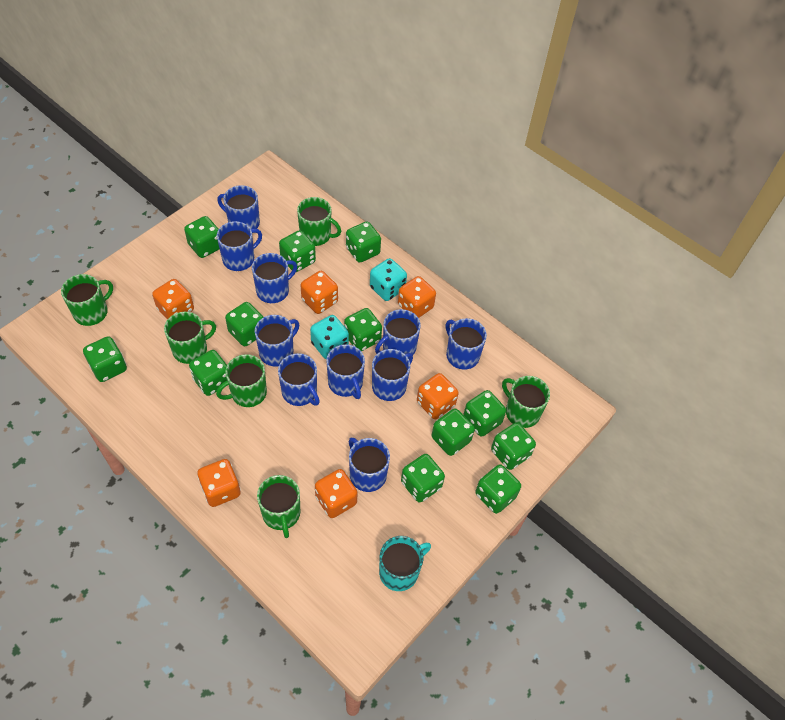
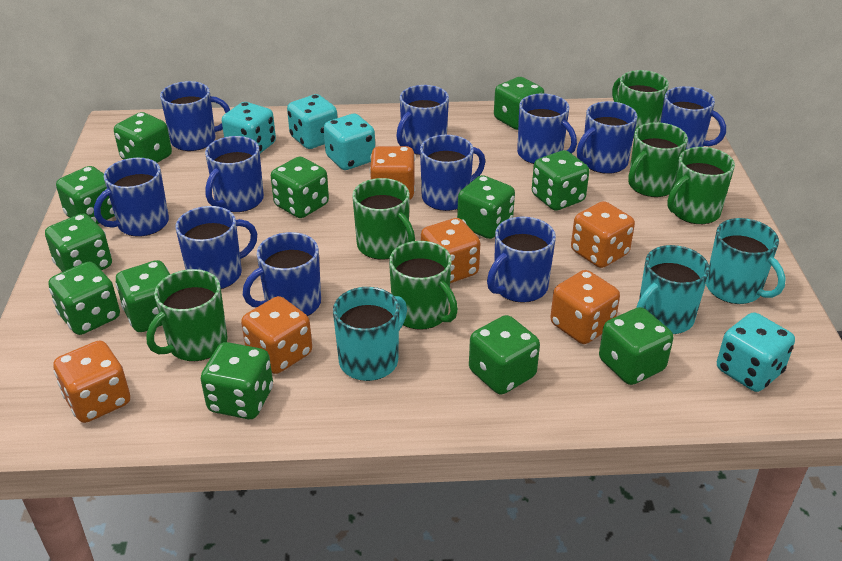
blue mug: [217,185,260,229] [217,221,262,271] [252,253,297,303] [255,315,299,366] [278,353,320,406] [326,344,365,399] [349,438,390,492] [372,349,413,401] [375,309,421,358] [446,318,487,370] = 10 -> [94,158,169,237] [160,81,230,151] [176,206,257,289] [205,136,264,212] [243,232,321,316] [396,85,449,155] [420,135,485,211] [487,217,556,303] [517,94,577,164] [577,101,638,174] [660,86,726,149] = 11
turquoise dice: [310,315,349,359] [370,258,407,301] = 2 -> [222,102,276,153] [287,94,337,149] [324,114,375,170] [717,312,795,392] = 4
turquoise mug: [379,536,431,591] = 1 -> [333,287,407,381] [636,245,710,334] [706,218,786,304] = 3

